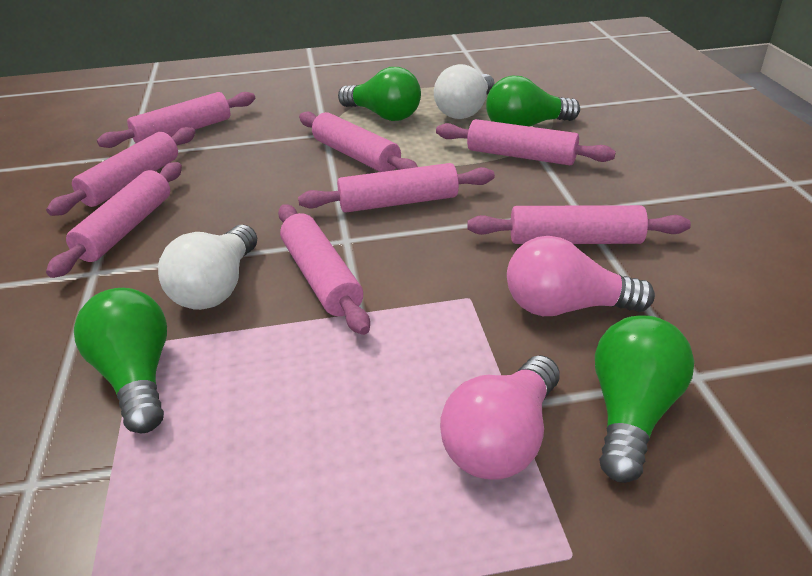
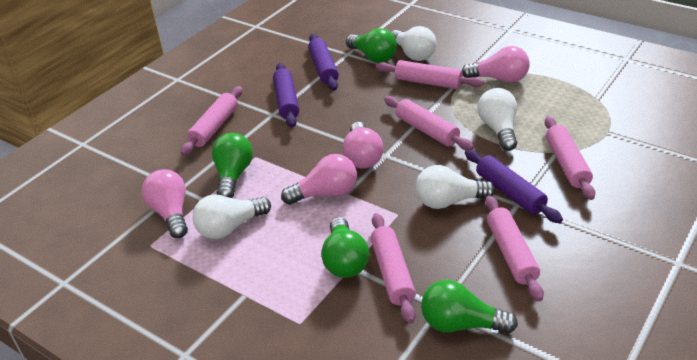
pink light bulb: [440,355,560,480] [507,236,655,316] = 2 -> [142,169,188,238] [281,154,357,205] [342,122,384,169] [462,46,530,83] = 4
pink rolling pin: [46,127,196,216] [46,162,182,278] [97,92,255,148] [278,204,370,335] [298,163,495,213] [299,112,418,172] [436,119,616,165] [467,205,691,244] = 8 -> [180,86,242,156] [371,213,416,324] [376,60,484,89] [384,96,474,150] [485,195,544,302] [545,116,595,200] = 6
purple rolling pin: none = 0 -> [273,63,299,128] [308,34,339,91] [465,149,563,223] = 3
white light bulb: [158,225,257,310] [434,64,495,119] = 2 -> [193,194,271,239] [391,26,437,61] [416,165,495,209] [477,88,517,151] = 4

